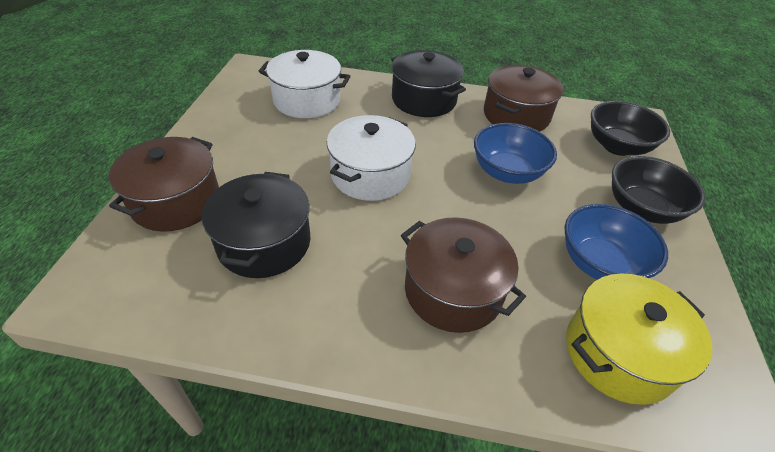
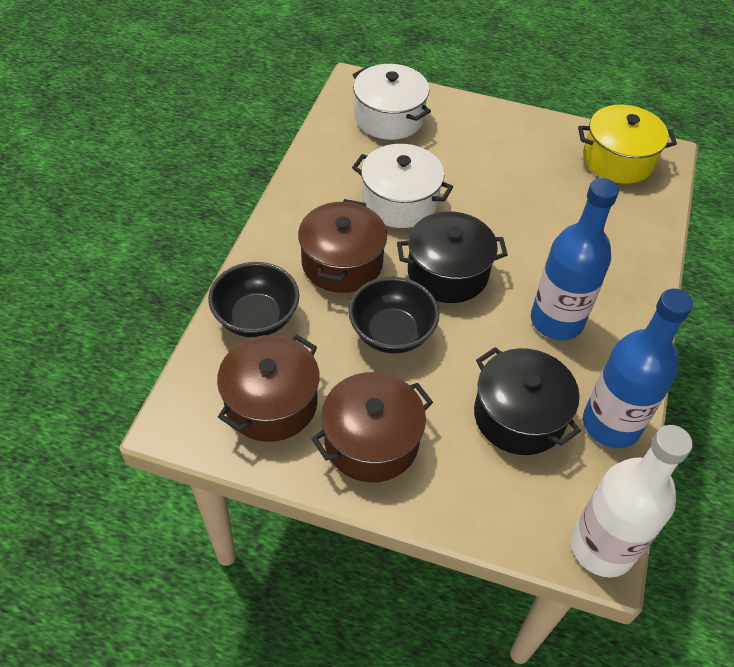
blue bottle: none = 0 -> [531,178,619,340] [583,288,693,448] = 2
blue bowl: [474,123,557,184] [565,204,668,280] = 2 -> none = 0
white bottle: none = 0 -> [571,425,693,578] = 1

